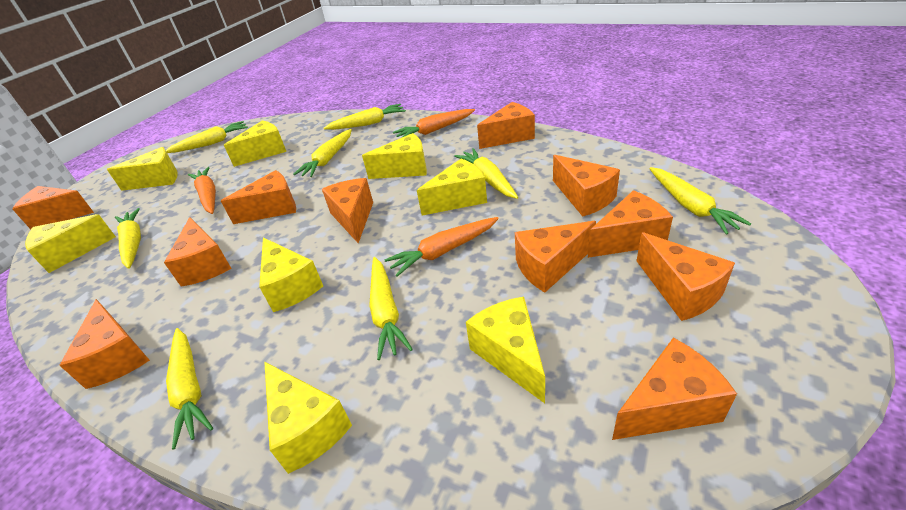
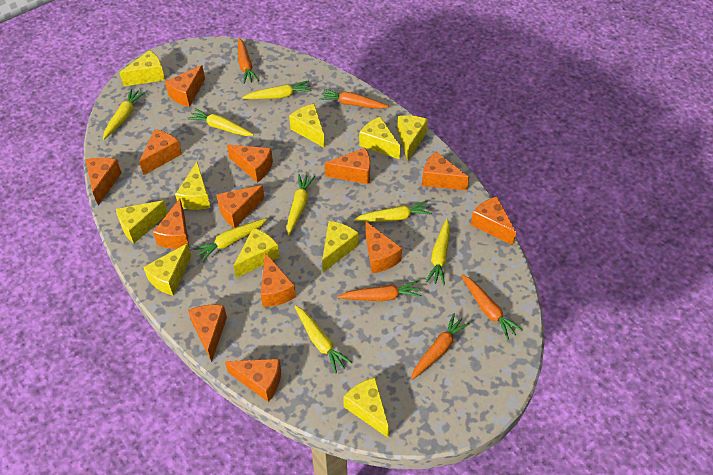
orange carrot: [188,167,216,214] [384,217,499,277] [393,109,475,137] = 3 -> [238,38,259,84] [319,89,389,109] [337,281,422,301] [411,313,470,380] [461,274,523,340] = 5
orange cheese: [12,186,94,229] [59,299,150,389] [164,217,232,287] [221,170,296,224] [322,178,373,243] [477,102,535,149] [515,221,596,293] [553,155,620,217] [588,190,673,258] [612,338,737,440] [636,232,735,321] = 11 -> [85,158,122,206] [139,129,182,175] [153,198,189,249] [165,65,205,107] [188,305,227,362] [216,185,265,228] [225,359,281,402] [227,144,273,183] [261,253,296,307] [325,148,370,184] [365,222,402,273] [422,152,469,190] [471,196,516,245] = 13
yellow cheese: [25,214,116,273] [107,147,178,191] [224,120,287,167] [259,237,323,312] [264,361,352,474] [362,133,427,179] [417,158,487,216] [466,297,545,403] = 8 -> [116,200,168,243] [119,50,165,86] [143,243,191,296] [175,162,211,210] [233,228,280,278] [289,104,325,148] [322,221,359,273] [343,377,389,438] [359,117,400,159] [397,115,428,161] = 10

